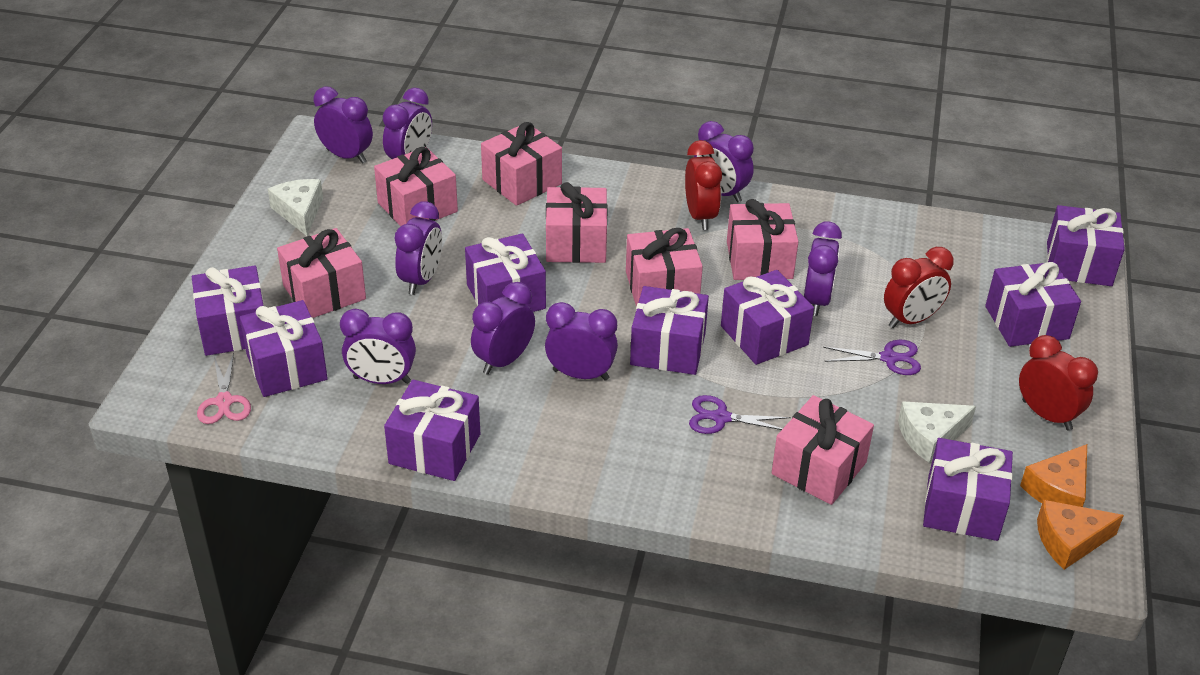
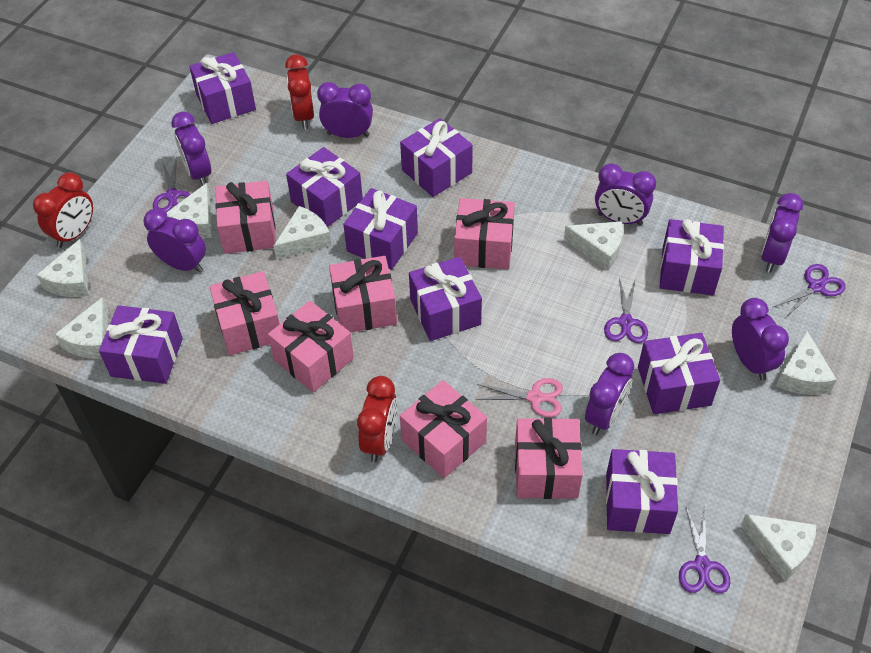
orange cheese: [1020,444,1087,507] [1037,500,1124,570] = 2 -> none = 0
purple clock: [313,86,373,164] [340,309,416,384] [383,88,432,159] [394,201,442,295] [471,282,535,375] [545,302,618,381] [694,121,754,203] [804,221,842,316] = 8 -> [143,209,206,273] [171,111,211,186] [317,82,373,138] [585,353,634,435] [595,163,656,225] [732,298,789,380] [761,193,803,273] = 7
purple scissors: [689,395,791,434] [823,340,921,375] = 2 -> [153,157,190,212] [604,278,648,343] [679,507,730,593] [772,264,846,318] = 4
white cheese: [268,179,323,236] [898,401,976,463] = 2 -> [37,239,89,297] [55,297,108,359] [166,183,212,238] [274,206,331,260] [564,221,623,270] [740,514,816,581] [776,331,837,395] = 7

